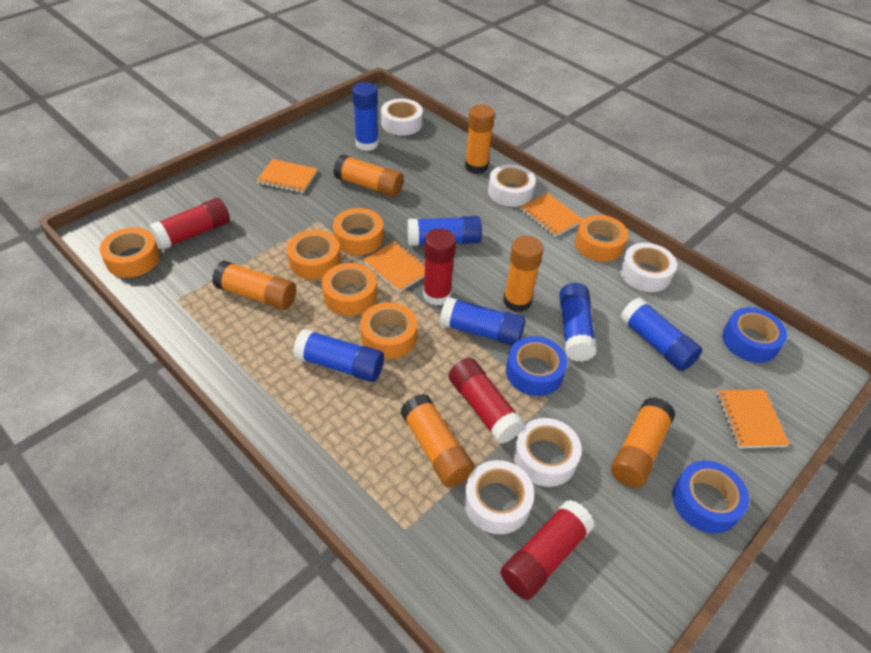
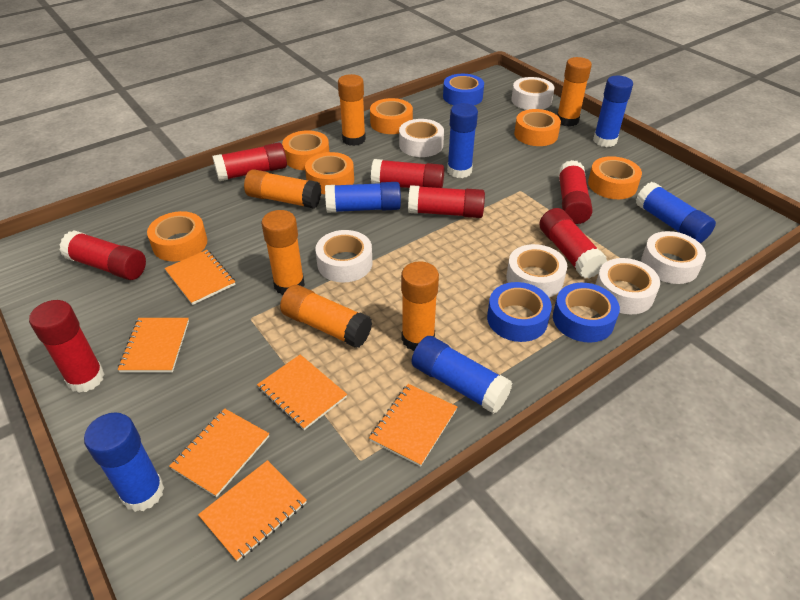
orange notebook: [256,159,318,193] [363,241,425,292] [520,193,583,237] [717,389,790,448] = 4 -> [118,318,189,372] [165,250,235,305] [169,408,269,497] [198,460,307,562] [257,354,347,430] [369,384,457,467] = 6
red glue stick: [149,198,230,250] [423,229,456,306] [449,358,525,444] [500,500,595,600] = 4 -> [29,300,105,393] [59,230,146,280] [212,142,287,181] [371,159,444,188] [408,185,485,218] [539,208,607,278] [558,160,593,224] = 7
white tape: [381,99,423,136] [464,460,534,534] [488,164,536,207] [514,418,582,487] [620,243,677,292] = 5 -> [316,230,373,283] [399,119,444,157] [506,244,567,297] [511,77,554,110] [595,258,660,314] [641,231,706,284] = 6

